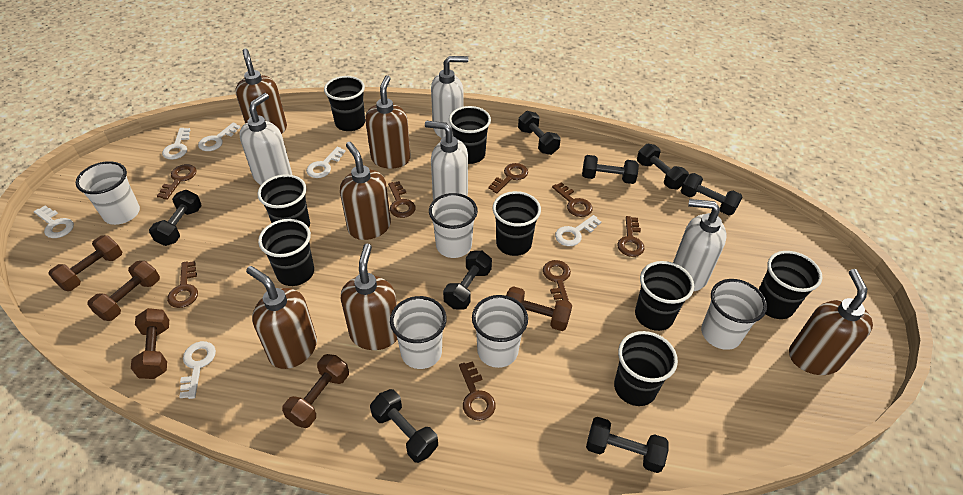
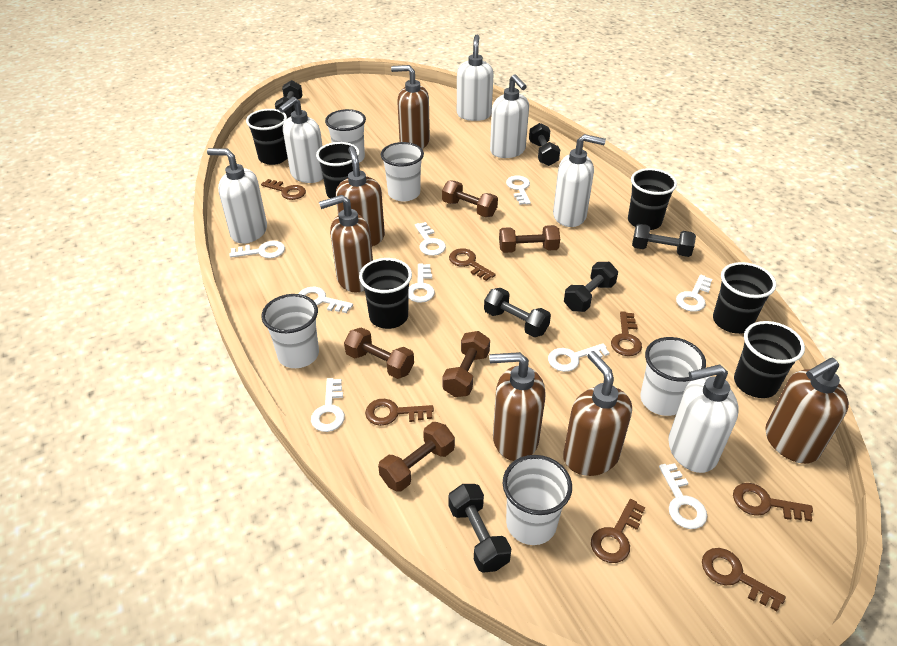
black cup: [257,174,310,228] [258,219,314,286] [324,76,365,131] [449,106,491,164] [493,191,541,256] [614,331,678,406] [635,261,694,331] [759,251,822,319] = 8 -> [246,109,287,165] [316,142,360,198] [359,258,412,329] [628,168,677,230] [713,262,776,334] [734,321,805,398] = 6
black dumbbell: [149,190,202,246] [370,389,438,463] [443,251,492,310] [518,111,561,155] [582,155,639,184] [586,417,669,473] [637,144,689,189] [681,173,743,216] = 8 -> [275,80,303,119] [449,484,512,573] [484,288,551,337] [529,123,560,166] [564,262,618,312] [632,224,696,257] = 6
brown key: [157,164,197,200] [167,261,198,308] [388,181,415,218] [459,361,496,421] [488,163,528,194] [543,260,571,303] [552,182,593,217] [617,216,645,257] = 8 -> [261,179,306,200] [365,399,434,426] [449,248,496,281] [591,499,645,563] [611,311,642,356] [702,548,786,611] [733,483,813,521] = 7
white key: [34,205,74,238] [162,128,190,160] [179,341,216,399] [198,122,241,151] [306,147,346,178] [555,215,601,246] = 6 -> [229,241,285,258] [299,287,353,313] [311,378,345,432] [408,264,435,303] [415,222,446,256] [506,176,531,205] [548,343,609,372] [659,463,707,529] [676,275,712,312] = 9
white soap dispenser: [239,93,292,185] [425,121,468,201] [431,56,469,138] [673,199,727,291] = 4 -> [207,148,267,244] [279,97,323,183] [457,35,494,121] [490,74,529,158] [553,134,606,227] [668,364,739,473] = 6

